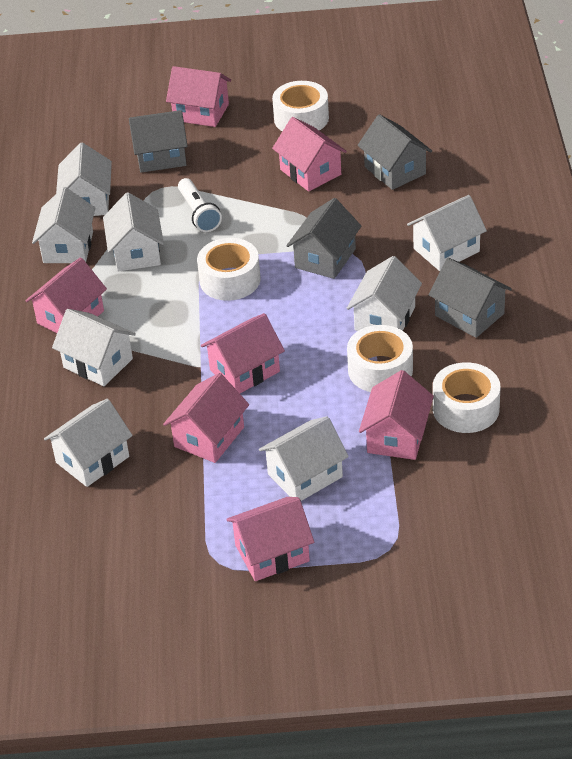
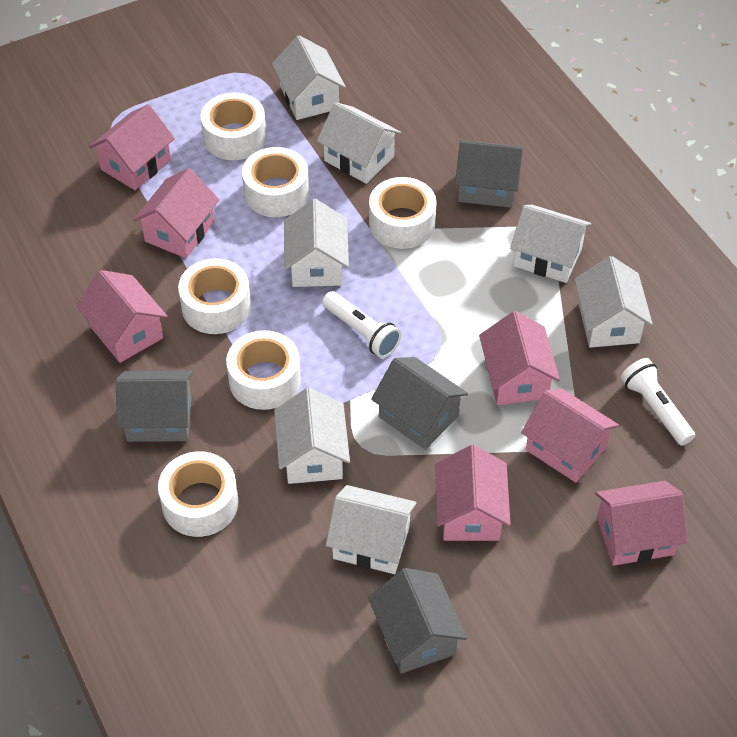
white flashlight: [178,178,222,232] = 1 -> [322,291,401,358] [621,358,695,446] = 2
white house: [32,187,95,263] [44,399,133,487] [52,309,136,386] [56,142,112,216] [103,192,164,272] [259,416,349,501] [347,256,422,331] [407,195,487,271] = 8 -> [272,35,346,120] [274,388,350,484] [284,199,349,287] [317,102,401,184] [326,485,417,574] [510,205,591,283] [575,256,653,348] = 7
white tape: [197,238,260,301] [272,81,329,131] [347,325,413,392] [433,362,500,433] = 4 -> [158,451,239,537] [178,258,251,334] [200,93,267,160] [226,330,301,410] [242,147,309,217] [369,177,437,249] = 6

